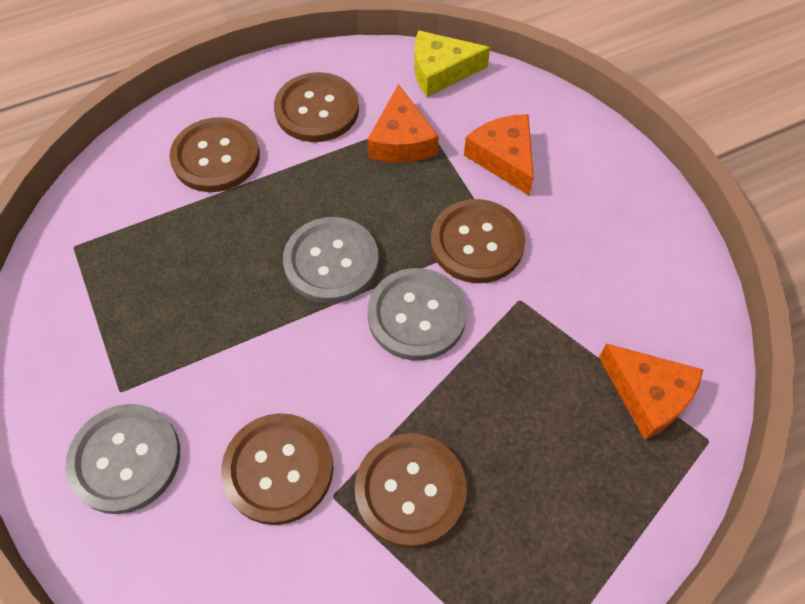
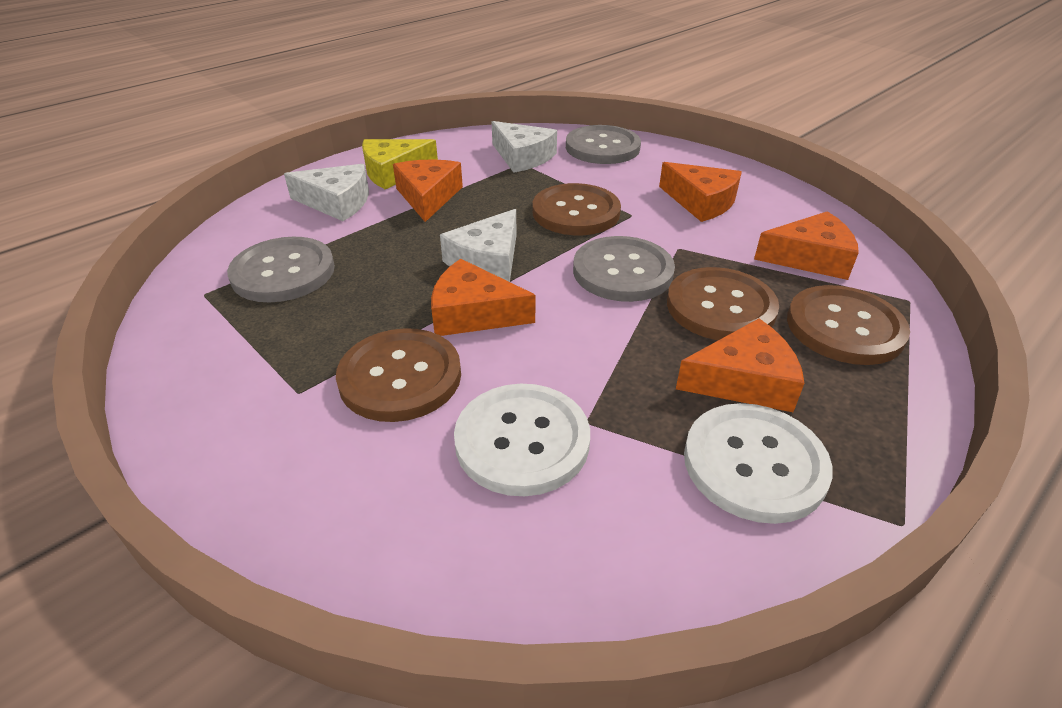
brown button: [169,117,260,192] [221,413,333,525] [274,72,359,142] [355,433,467,548] [431,199,525,283] = 5 -> [336,328,461,422] [533,183,621,235] [667,267,779,340] [787,285,910,365] = 4
orange cheese: [367,84,439,163] [464,114,534,195] [599,343,703,440] = 3 -> [393,159,463,222] [431,259,535,336] [659,162,742,222] [676,318,805,412] [754,211,859,280] = 5
white button: none = 0 -> [454,384,590,496] [684,403,833,524] = 2
white cheese: none = 0 -> [284,164,369,221] [440,209,517,282] [492,121,557,173] = 3

